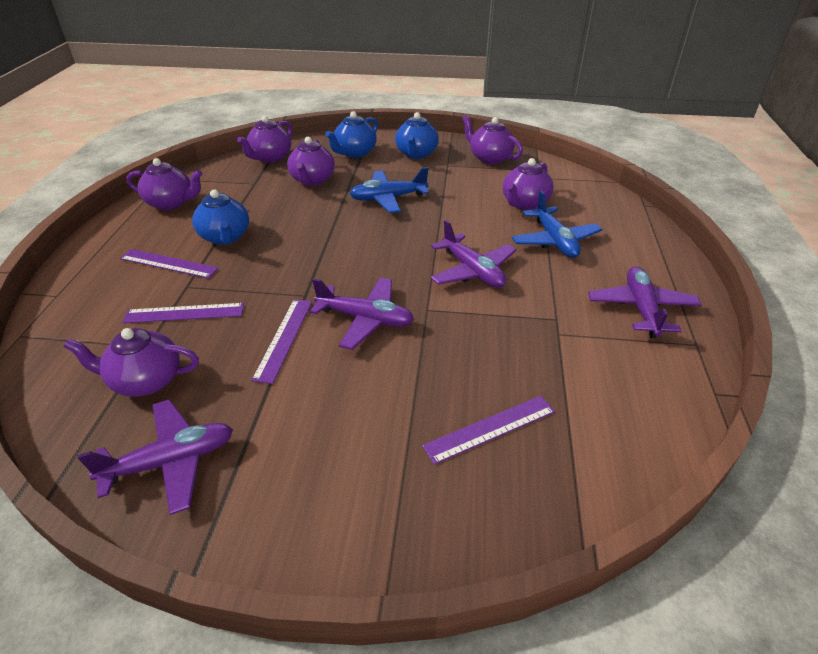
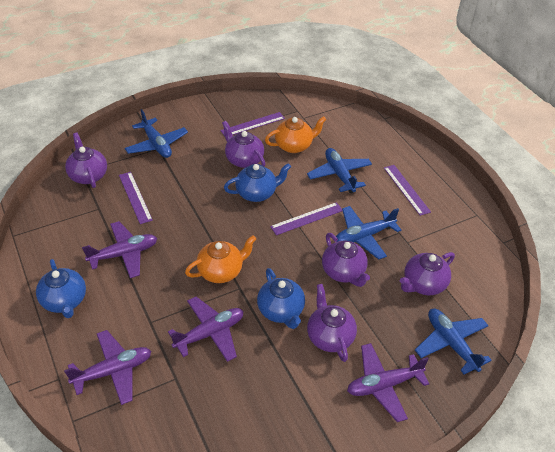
blue plane: [350,167,429,213] [512,191,602,258] = 2 -> [125,109,188,158] [307,148,372,193] [336,206,401,259] [415,309,492,374] = 4
orange teapot: none = 0 -> [185,235,256,283] [265,116,326,153] = 2
purple teapot: [64,328,199,397] [126,158,203,210] [237,116,292,163] [287,137,335,186] [462,115,523,164] [503,158,554,210] = 6 -> [65,133,107,188] [222,121,265,168] [307,284,357,362] [322,233,370,287] [400,252,455,295] = 5

